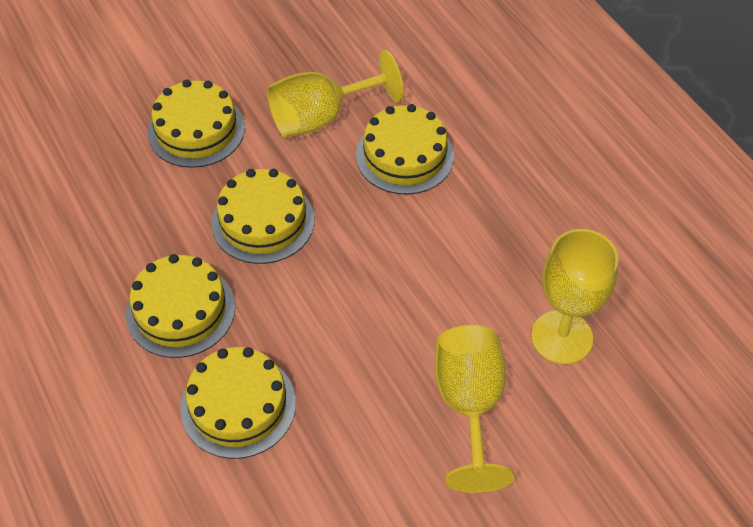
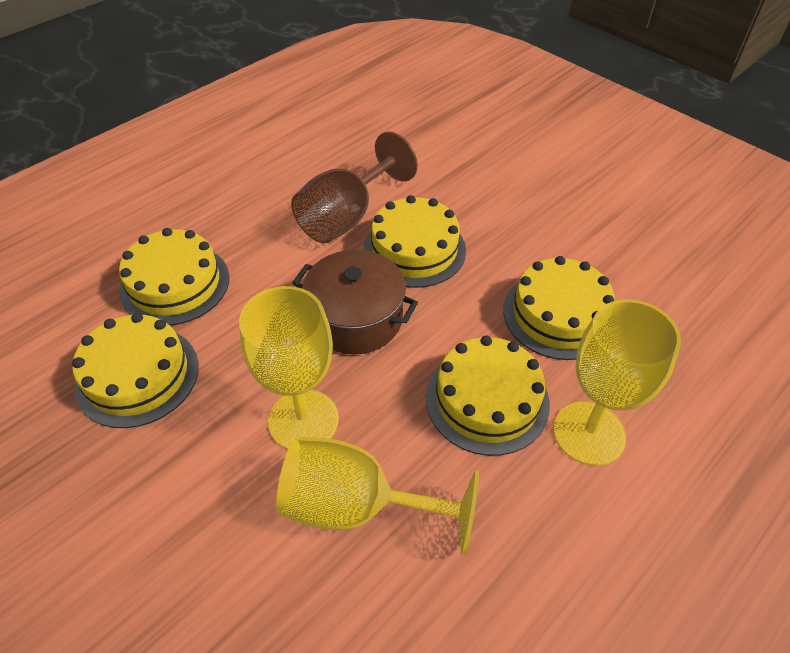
brown goblet: none = 0 -> [291,131,418,244] = 1
brown pot: none = 0 -> [292,250,418,354] = 1

